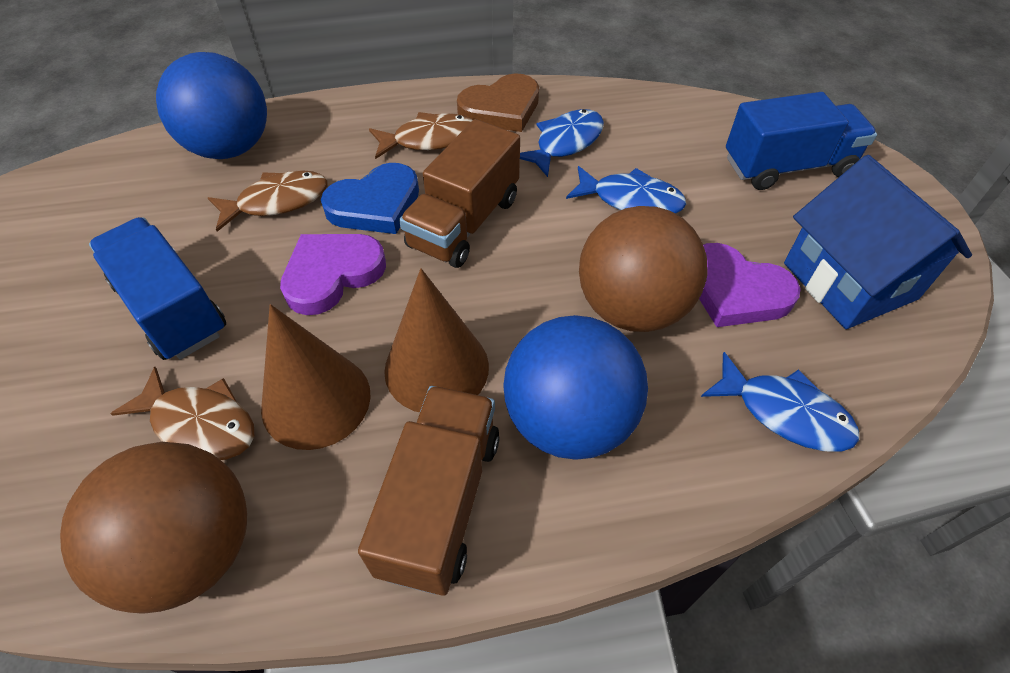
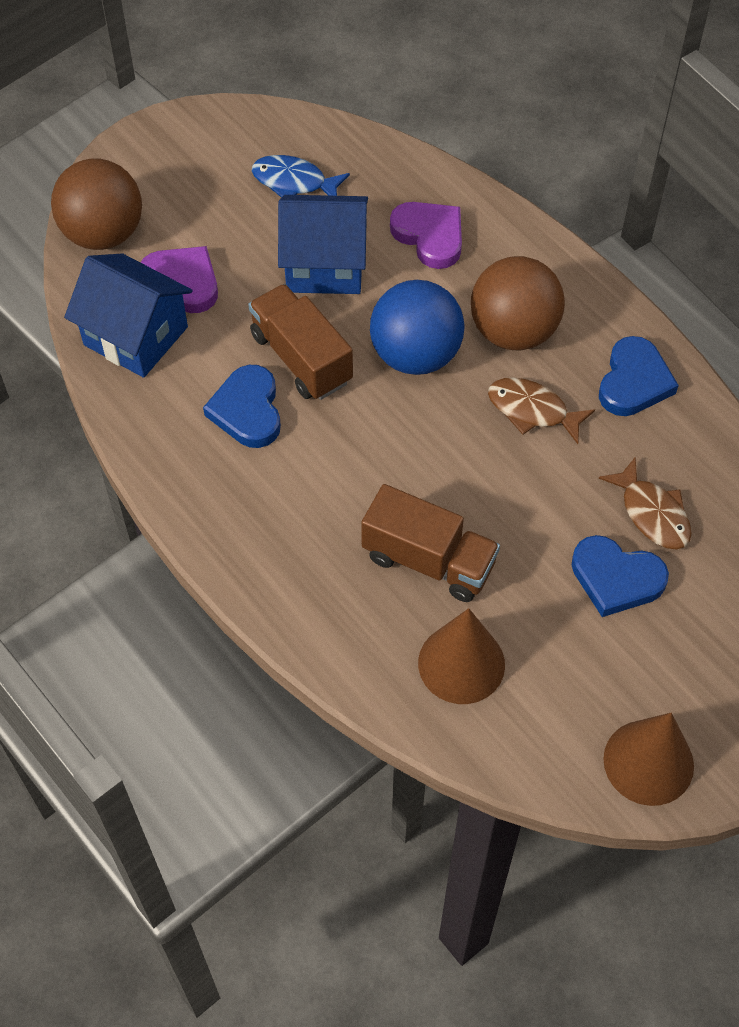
blue ball: [156,52,267,159] [503,315,648,460] = 2 -> [370,280,465,375] = 1
blue fish: [520,109,604,177] [566,166,686,214] [701,352,859,452] = 3 -> [252,155,350,198] = 1
blue heart: [321,163,419,234] = 1 -> [203,365,281,448] [572,535,669,617] [599,336,679,416] = 3
blue house: [784,155,972,329] = 1 -> [64,253,193,378] [278,195,368,294] = 2
blue truck: [89,217,226,360] [726,92,877,190] = 2 -> none = 0
brown fish: [110,367,254,460] [208,170,328,232] [369,112,473,159] = 3 -> [488,378,595,444] [599,456,692,550] = 2
brown heart: [457,73,539,132] = 1 -> none = 0

